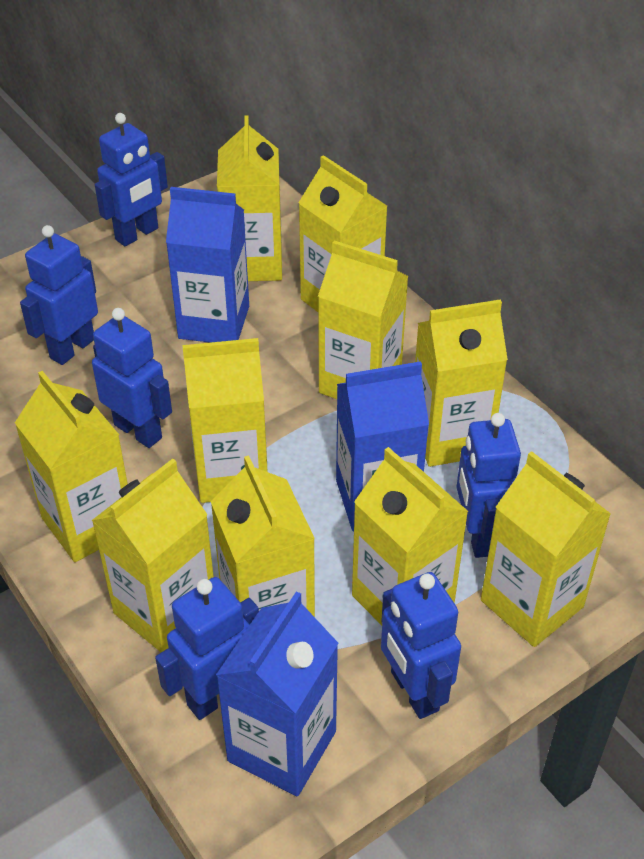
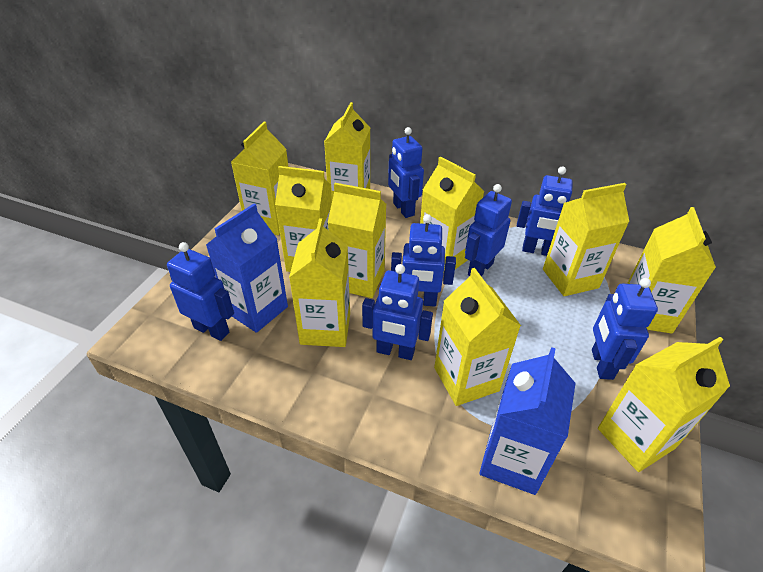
blue carton: [166,187,249,343] [216,591,338,796] [336,361,429,531] = 3 -> [206,204,288,333] [479,347,576,495] = 2
blue robot: [20,225,98,365] [92,308,172,448] [95,113,168,246] [155,577,259,720] [381,572,461,719] [457,413,521,558] = 6 -> [167,242,234,341] [362,264,433,360] [388,127,424,218] [391,214,456,307] [465,184,512,276] [517,166,572,256] [592,278,658,380] = 7

